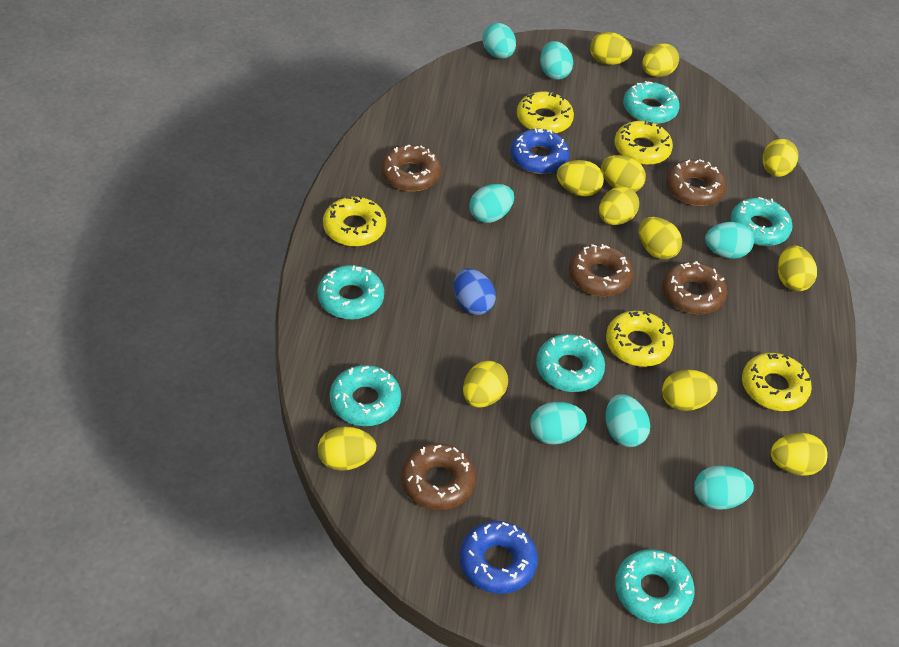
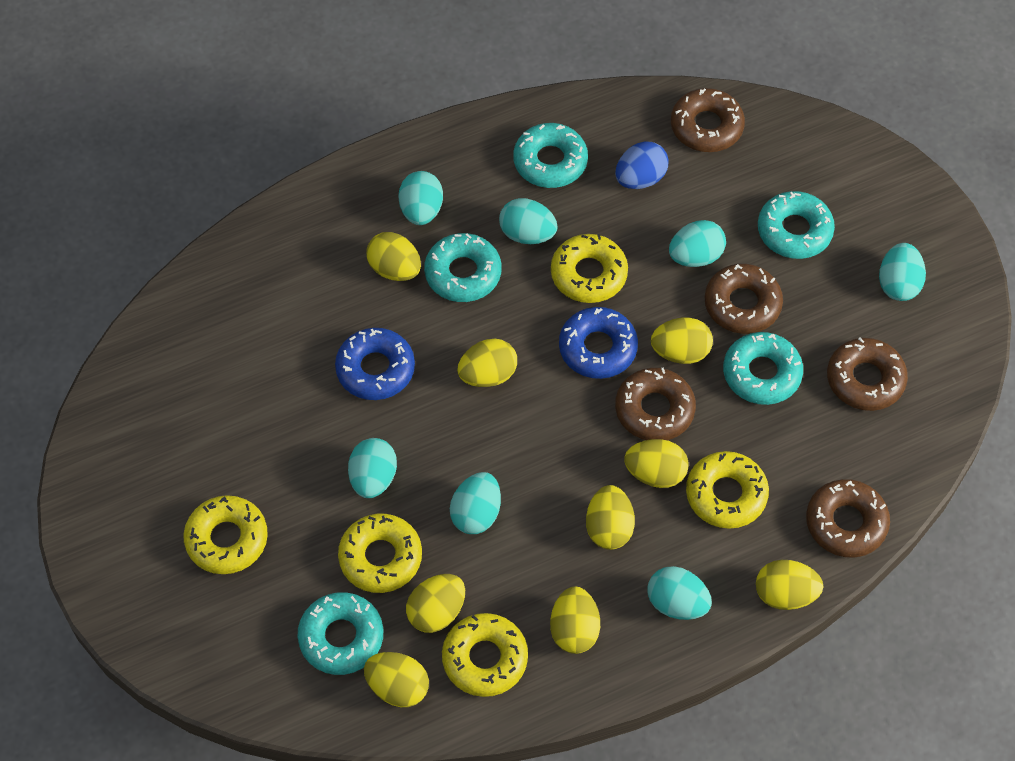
turquoise donut: [317,265,384,319] [330,365,401,426] [536,334,605,392] [615,549,695,624] [623,81,680,124] [730,197,793,246] = 6 -> [298,592,383,675] [424,233,501,302] [513,123,588,188] [723,332,803,405] [758,191,835,259] = 5
yellow egg: [318,427,377,471] [463,361,508,408] [557,160,604,196] [590,32,632,65] [599,186,639,225] [601,155,646,192] [639,217,682,260] [642,43,679,77] [662,370,718,411] [763,139,798,177] [770,433,828,476] [778,245,817,291] = 12 -> [364,652,429,707] [366,232,421,281] [406,574,465,633] [457,339,517,387] [550,587,600,654] [586,485,635,550] [624,439,689,488] [651,318,713,364] [756,560,824,610] = 9

